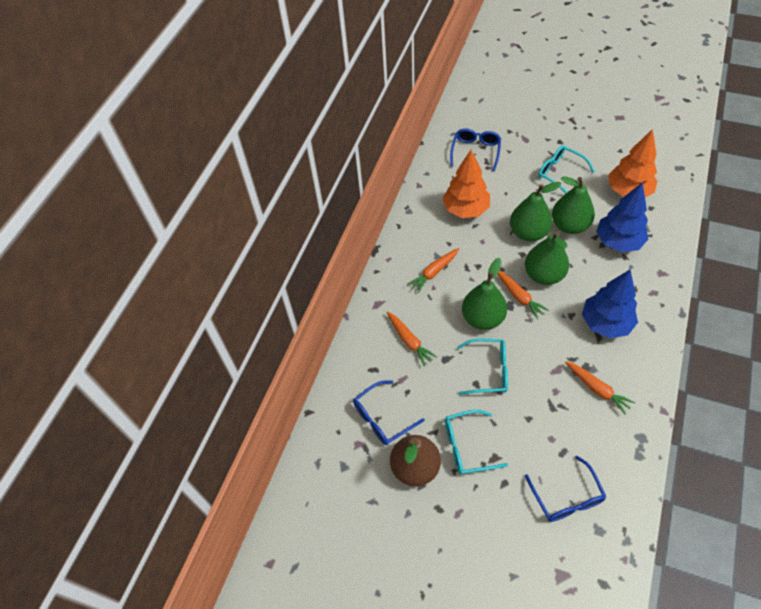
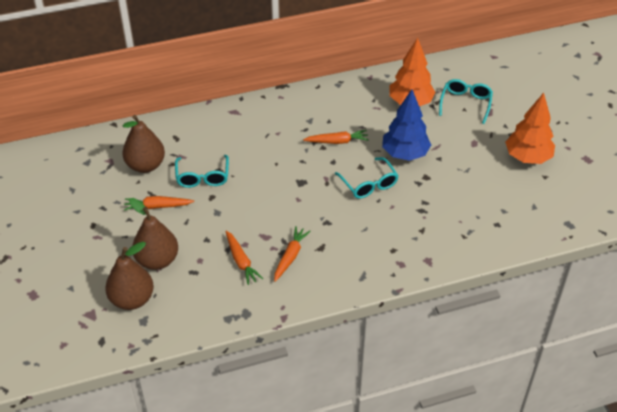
blue glasses: [353,380,425,445] [450,128,501,172] [525,456,607,522] = 3 -> none = 0
blue tree: [582,269,638,338] [596,182,648,252] = 2 -> [382,90,431,161] = 1
brown pear: [390,435,441,486] = 1 -> [105,242,154,310] [122,115,165,173] [129,198,178,270] = 3
green pear: [462,258,507,330] [510,182,562,242] [525,232,569,285] [552,176,595,234] = 4 -> none = 0

